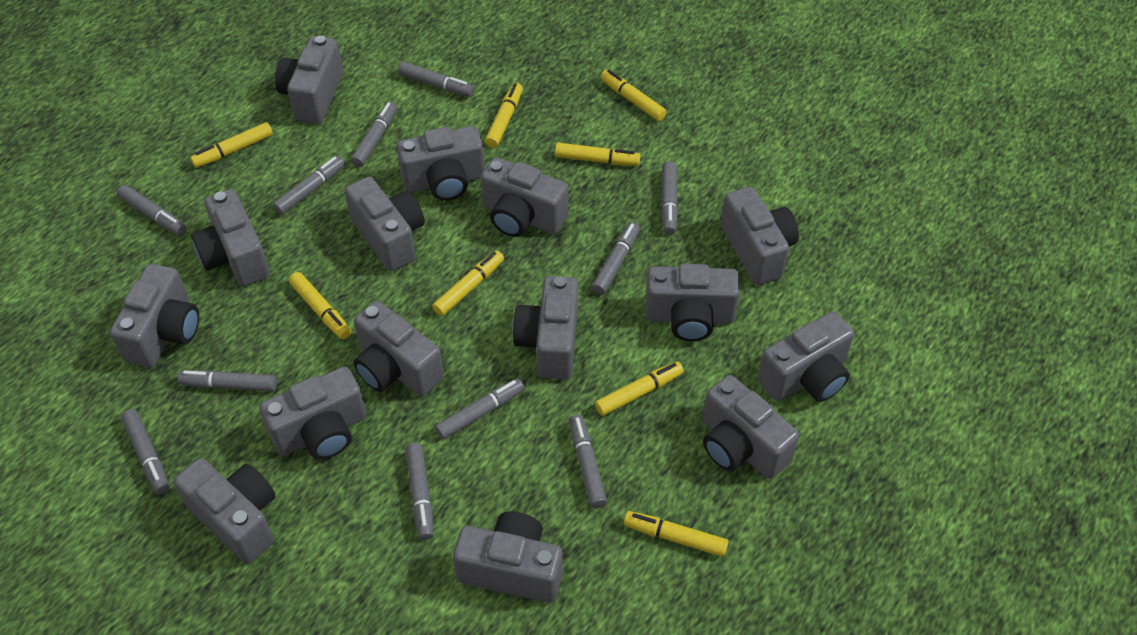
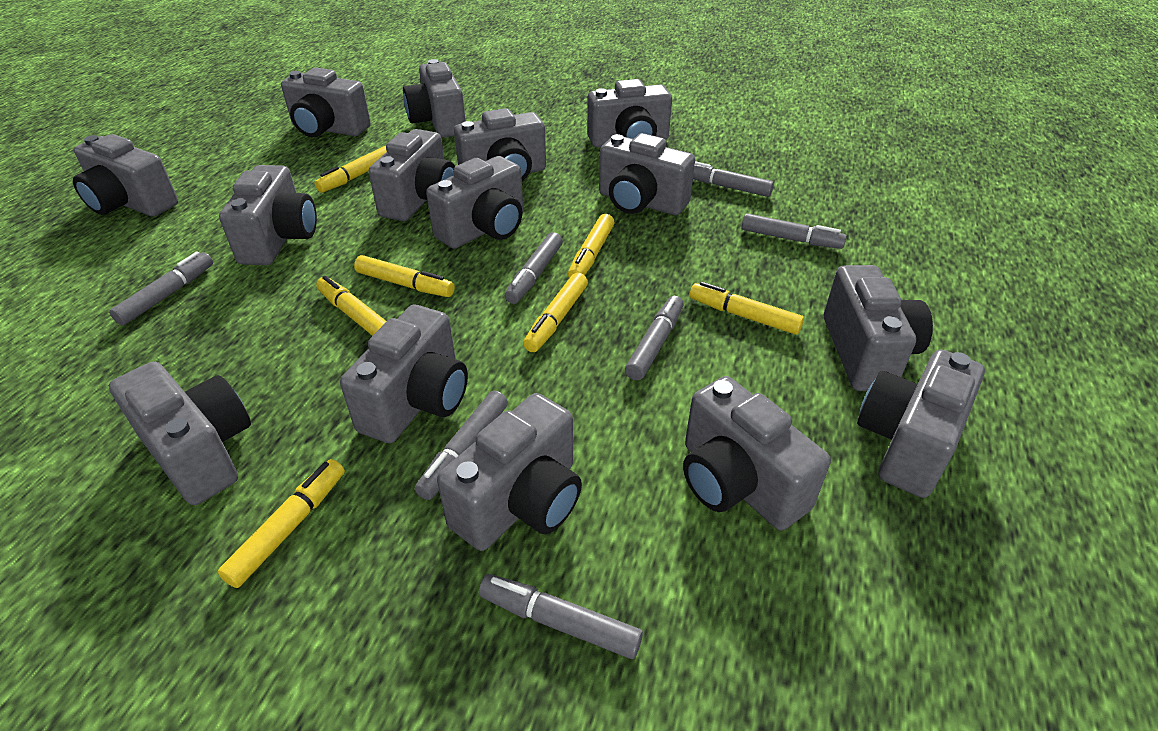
grey marker: [117,185,187,236] [121,409,170,494] [178,370,277,391] [273,156,345,215] [351,102,397,167] [398,62,474,97] [405,443,434,540] [435,378,524,439] [569,415,607,508] [592,222,640,295] [661,161,678,235] = 11 -> [109,251,213,325] [415,391,508,500] [479,574,643,659] [505,232,563,304] [625,295,684,380] [693,161,774,197] [742,213,847,249] = 7
yellow marker: [190,122,273,168] [289,272,351,339] [432,250,504,316] [485,83,523,148] [555,143,640,166] [595,361,684,416] [601,70,667,121] [624,511,729,557] = 8 -> [218,459,345,588] [315,146,387,193] [316,276,387,336] [354,255,455,297] [523,273,588,352] [568,214,614,278] [690,282,804,335] = 7

